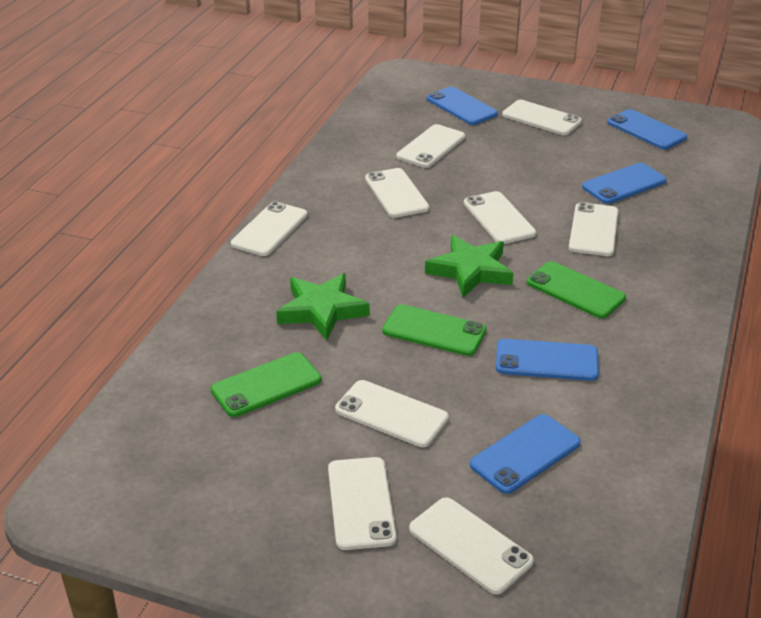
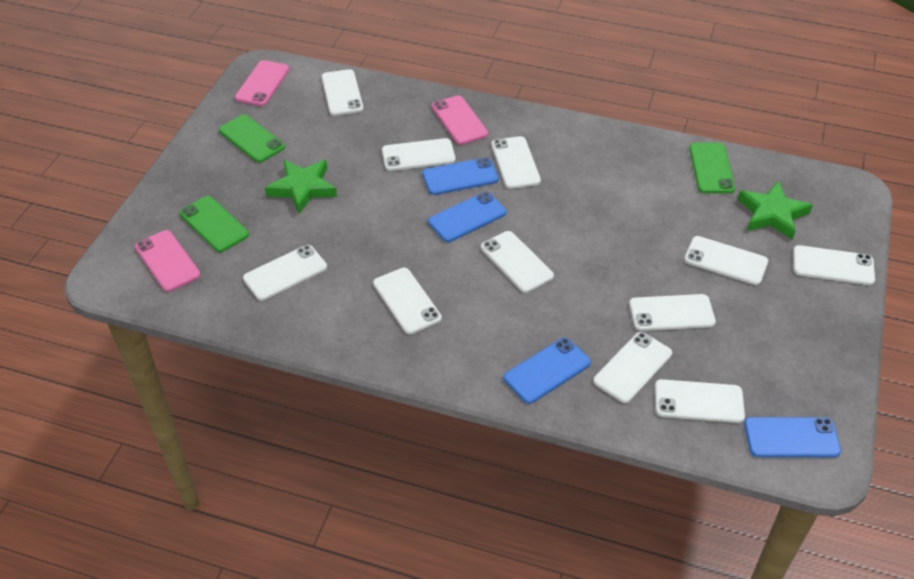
blue phone: [427,87,498,125] [470,414,581,494] [496,339,599,381] [582,163,667,204] [607,109,687,150] = 5 -> [422,157,499,195] [428,192,506,242] [503,338,591,404] [744,417,841,457] = 4
pink phone: none = 0 -> [135,230,201,292] [235,60,289,106] [432,95,488,145] = 3
white phone: [231,201,307,256] [328,457,397,550] [335,380,449,447] [365,168,429,218] [396,124,465,168] [409,497,533,594] [464,191,536,244] [502,100,582,135] [569,202,618,256] = 9 -> [243,245,327,301] [322,69,363,116] [373,268,442,334] [382,138,455,171] [481,231,554,293] [491,136,541,189] [593,332,672,403] [629,294,716,331] [655,379,745,423] [684,236,768,285] [793,245,875,285] = 11

